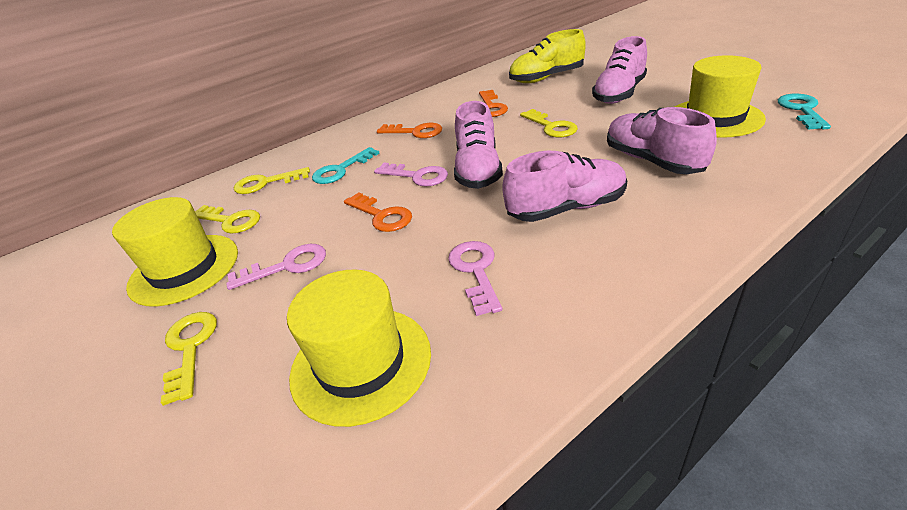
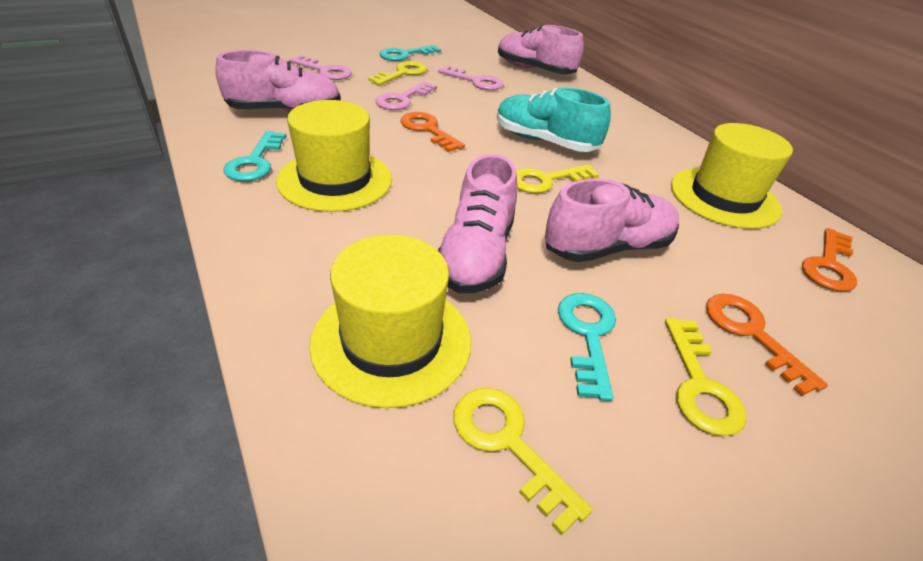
turquoise key: [312,147,380,184] [778,94,831,129] = 2 -> [224,131,287,181] [380,45,441,61] [558,293,616,401] = 3
turquoise shoe: none = 0 -> [497,87,611,152] = 1
yellow shoe: [509,29,586,83] = 1 -> none = 0

